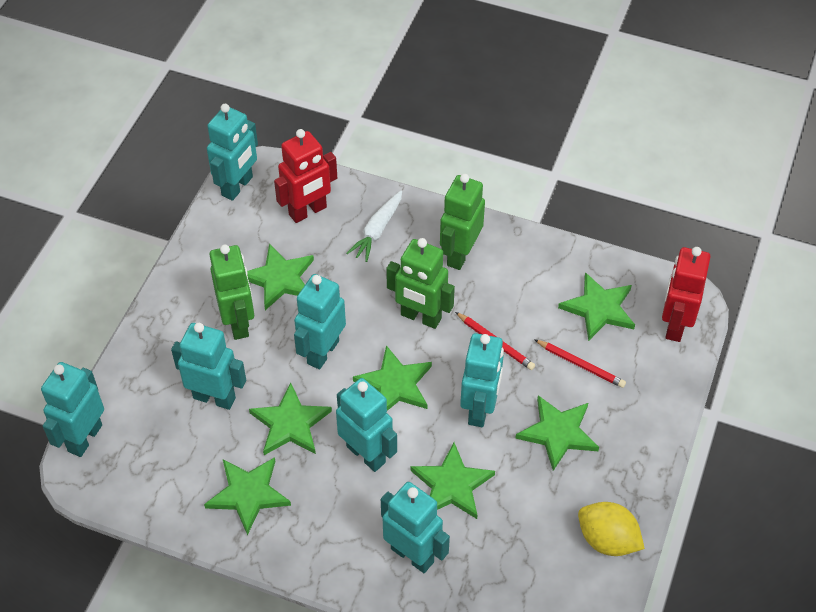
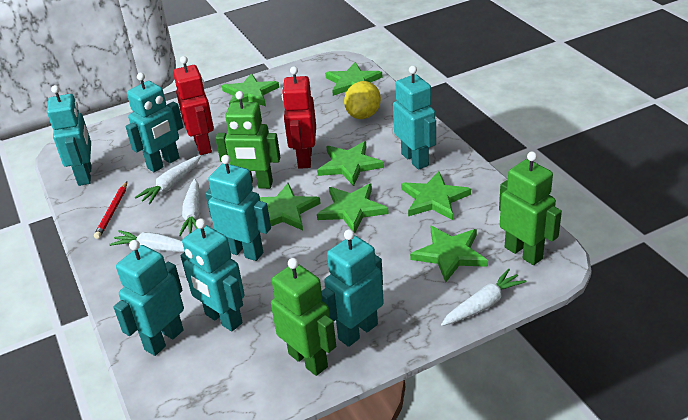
red pencil: [455,312,535,370] [534,339,626,388] = 2 -> [94,182,127,239] = 1
white carrot: [346,190,402,262] = 1 -> [109,230,185,252] [135,155,201,204] [179,179,200,236] [441,268,527,326] = 4

